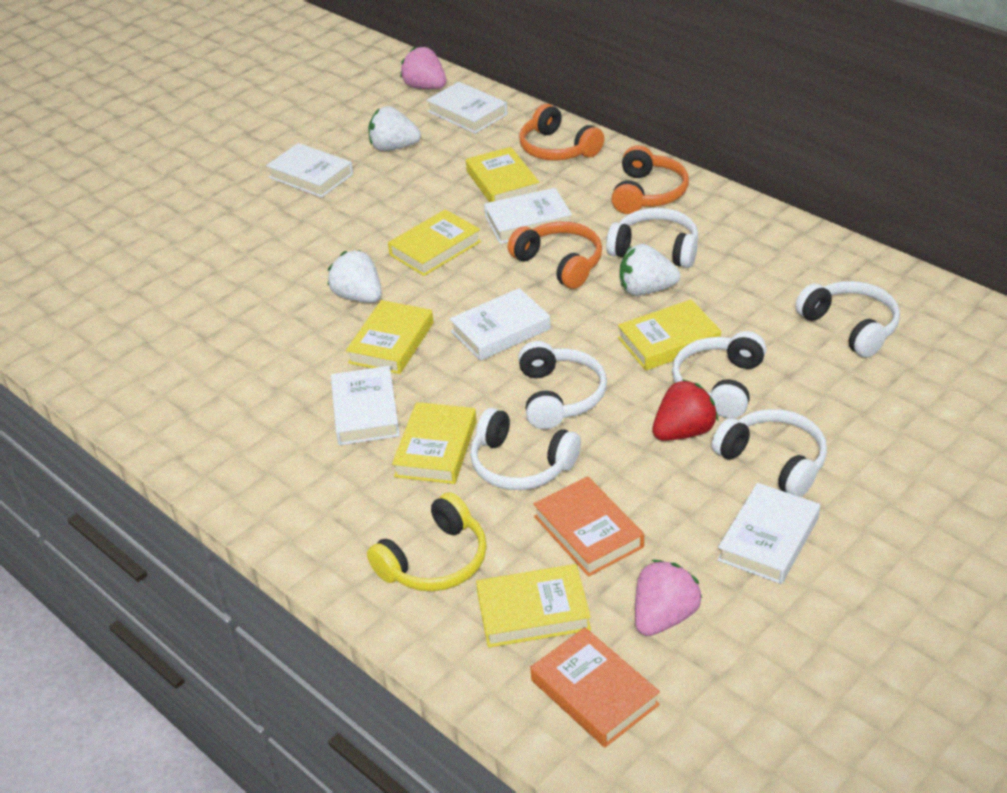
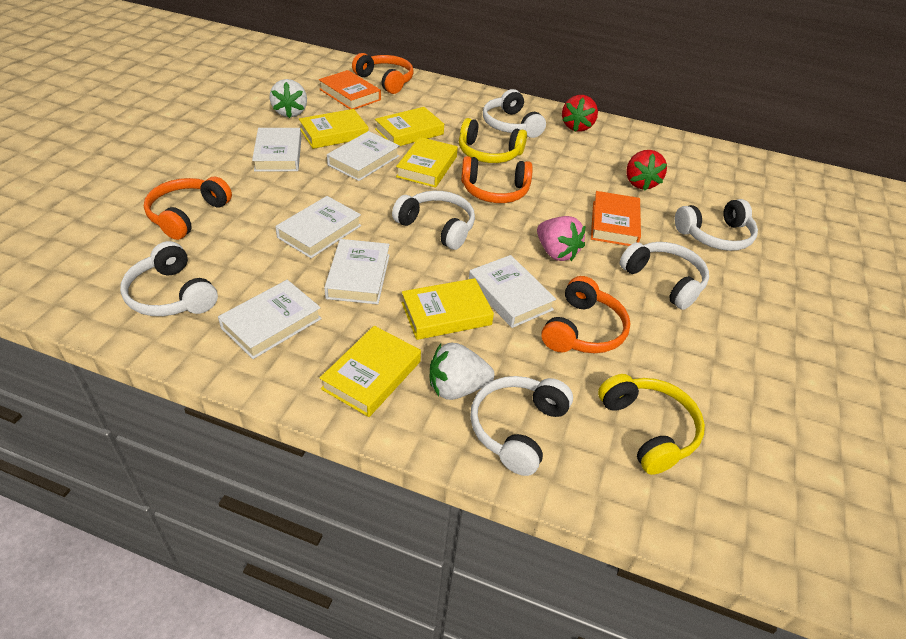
orange headphones: [508,221,602,289] [519,104,604,161] [611,145,689,214] = 3 -> [144,176,232,240] [352,53,414,94] [461,156,533,203] [541,276,630,353] = 4
pink strawberry: [400,47,447,89] [635,560,702,636] = 2 -> [537,216,585,261] = 1
red strawberry: [652,379,718,441] = 1 -> [562,95,598,132] [626,150,667,191] = 2
white strawberry: [327,250,382,303] [369,106,421,151] [620,244,681,296] = 3 -> [270,79,307,118] [429,342,494,400] = 2
yellow book: [346,300,434,374] [388,209,481,276] [392,402,477,484] [466,147,539,202] [476,564,591,648] [618,299,721,371] = 6 -> [299,109,369,149] [320,326,421,417] [375,107,444,146] [396,137,458,188] [402,278,494,340] = 5
yellow headphones: [367,492,487,591] = 1 -> [459,118,527,163] [598,374,705,475] = 2

